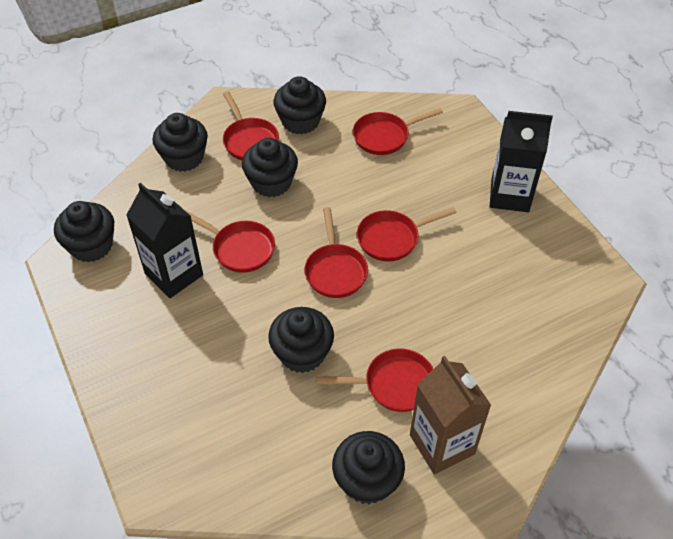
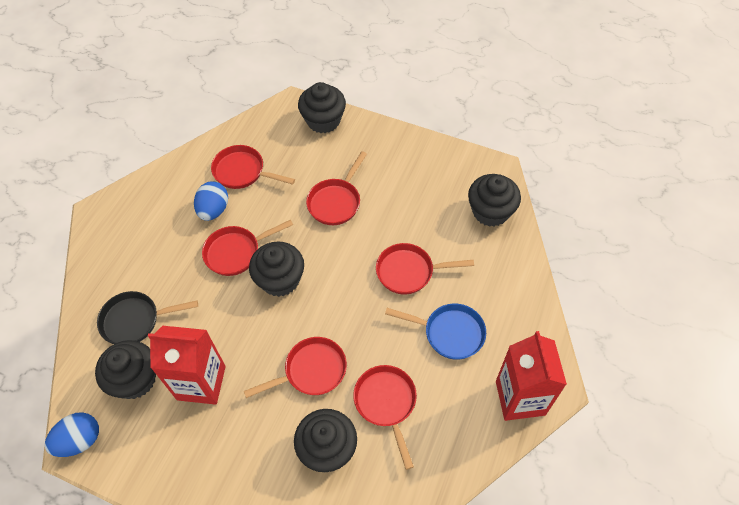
black carton: [126,183,203,298] [490,111,553,212] = 2 -> none = 0
black cupcake: [54,201,114,262] [152,113,208,172] [242,138,298,197] [268,307,334,373] [274,76,326,135] [332,431,405,504] = 6 -> [95,340,156,399] [249,241,304,297] [294,409,357,473] [298,82,346,133] [468,174,521,227] = 5
black pan: none = 0 -> [97,291,198,344] = 1
blue egg: none = 0 -> [45,412,99,457] [194,181,228,221] = 2
blue pan: none = 0 -> [385,304,486,360] = 1
brown carton: [410,356,491,475] = 1 -> none = 0
red carton: none = 0 -> [148,326,226,405] [496,331,567,421] = 2

